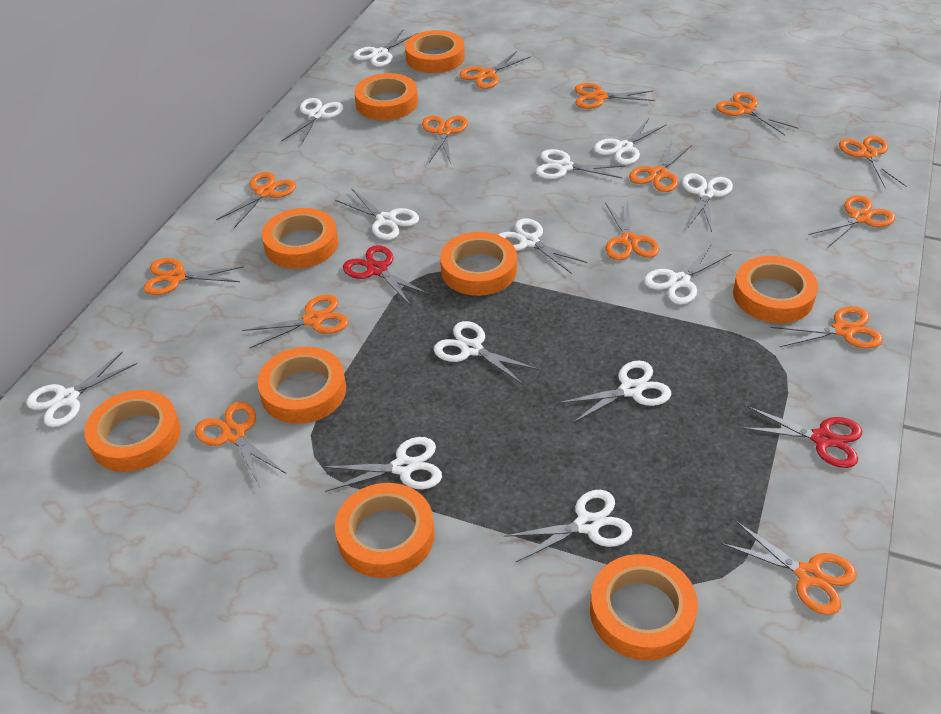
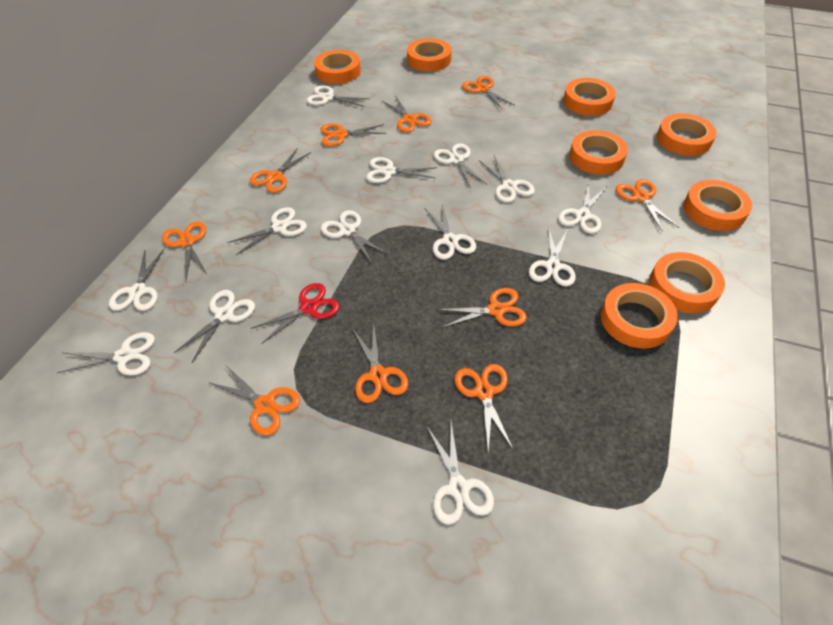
orange scissors: [143,258,244,295] [195,402,286,487] [216,172,296,228] [242,294,349,348] [422,116,468,163] [459,51,530,89] [575,83,655,109] [605,200,659,260] [629,141,692,192] [716,92,798,135] [721,520,857,615] [771,306,883,348] [809,195,895,248] [839,136,907,188] = 14 -> [162,221,208,280] [210,366,300,435] [250,148,311,193] [321,123,386,146] [352,323,408,403] [382,96,432,132] [437,288,527,328] [455,364,514,452] [462,76,515,109] [616,179,679,231] = 10
orange tape: [84,390,181,472] [257,347,346,424] [262,208,338,269] [335,483,435,578] [354,73,418,120] [405,30,465,73] [440,232,517,296] [590,554,698,660] [733,256,818,323] = 9 -> [314,50,361,84] [407,38,452,72] [563,78,616,116] [569,130,628,175] [601,283,678,349] [649,252,725,313] [657,113,716,156] [683,180,752,231] = 8
red scissors: [343,245,430,306] [741,406,862,468] = 2 -> [251,283,340,344] = 1

